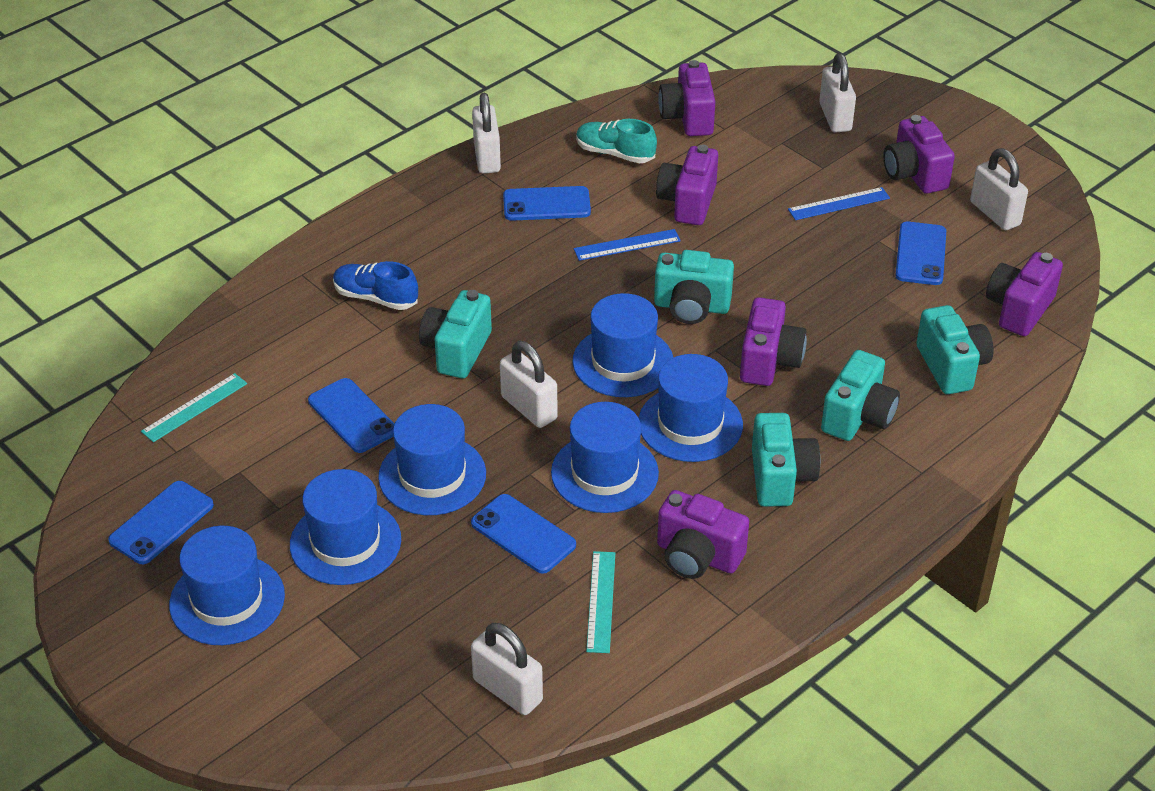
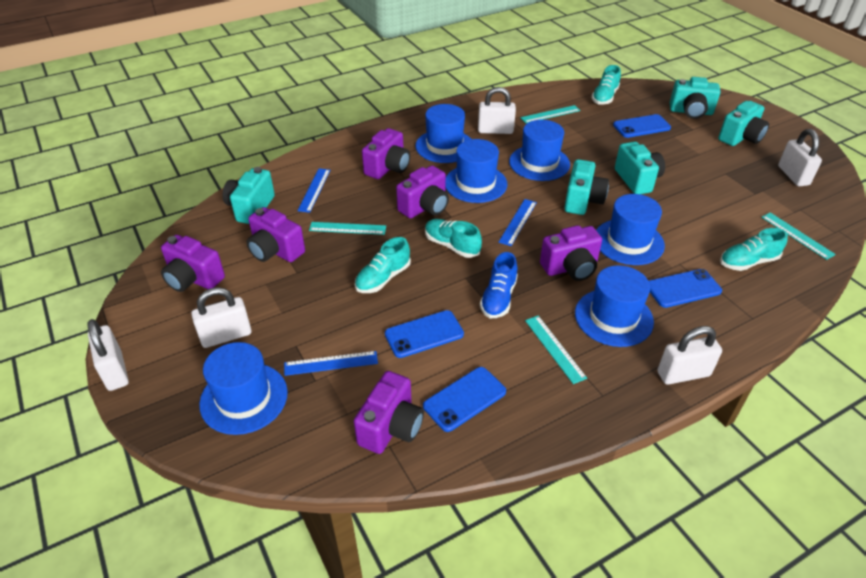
blue phone: [108,481,214,564] [308,378,395,453] [471,494,576,574] [503,186,591,221] [895,222,946,285] = 5 -> [385,310,464,358] [423,367,506,432] [613,114,671,138] [649,269,722,308] = 4
blue ruler: [574,229,681,261] [788,187,890,220] = 2 -> [284,351,378,376] [298,168,330,213] [499,199,537,246] = 3
turquoise ruler: [141,373,247,442] [586,551,615,653] = 2 -> [309,222,386,235] [520,105,580,123] [525,316,587,384] [761,213,836,260] = 4
turquoise shoe: [576,119,657,163] = 1 -> [355,237,411,293] [425,219,482,258] [591,65,621,105] [720,228,788,271] = 4

